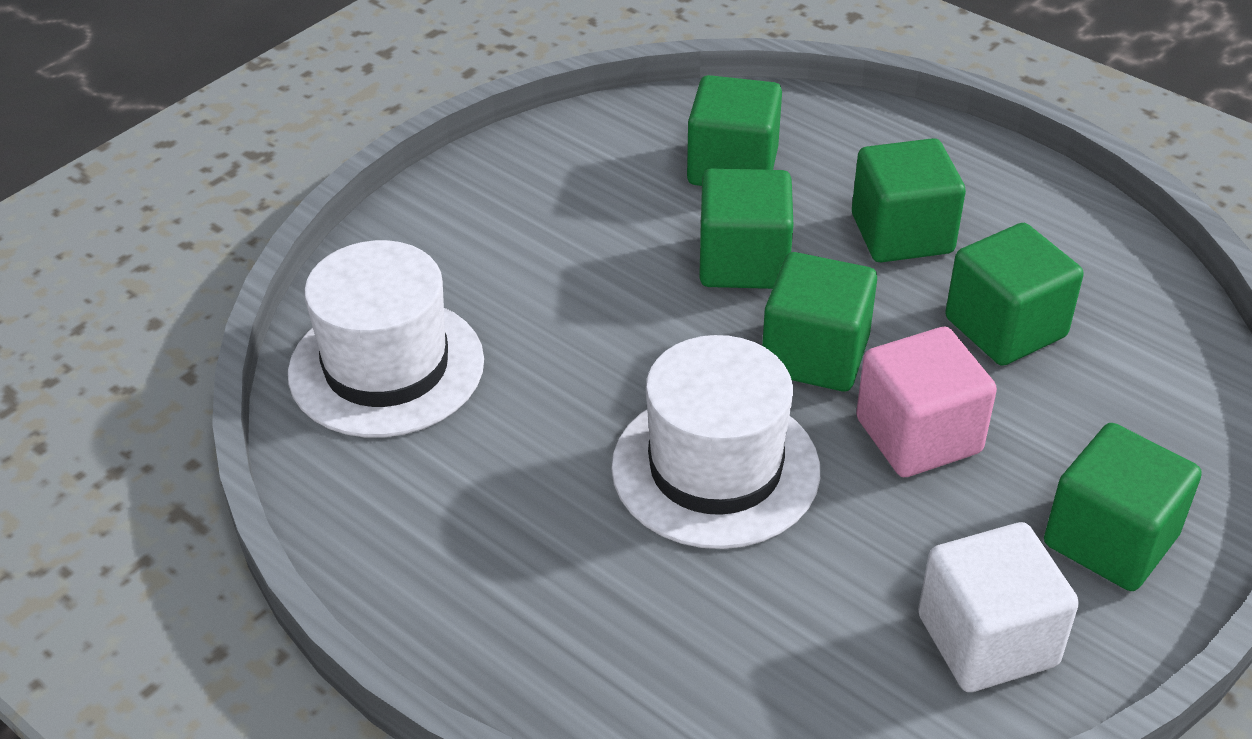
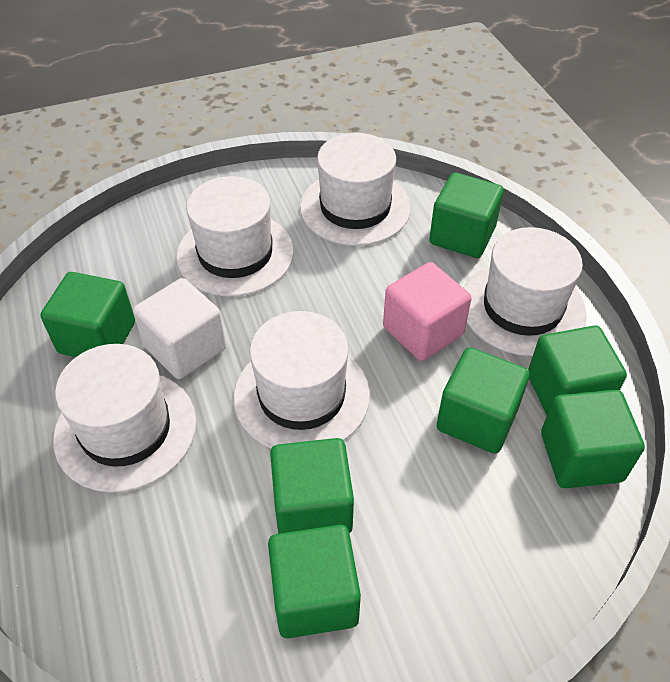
green cube: [687,75,782,186] [699,169,794,289] [762,252,877,391] [852,138,966,262] [945,223,1084,366] [1044,423,1202,591] = 6 -> [40,272,135,357] [268,525,361,638] [270,438,354,534] [429,173,504,258] [437,347,530,454] [528,326,627,415] [541,390,645,488] = 7
white hat: [288,240,484,437] [611,335,820,549] = 2 -> [53,344,196,493] [176,176,294,297] [234,311,370,449] [300,133,411,246] [464,227,587,356] = 5

